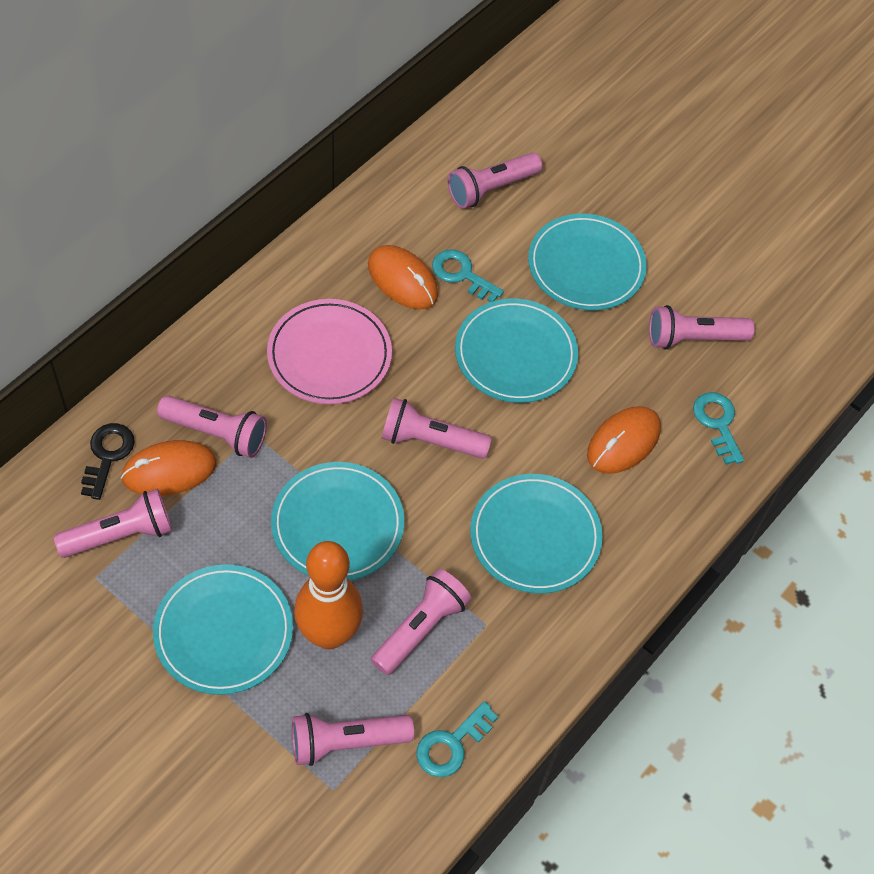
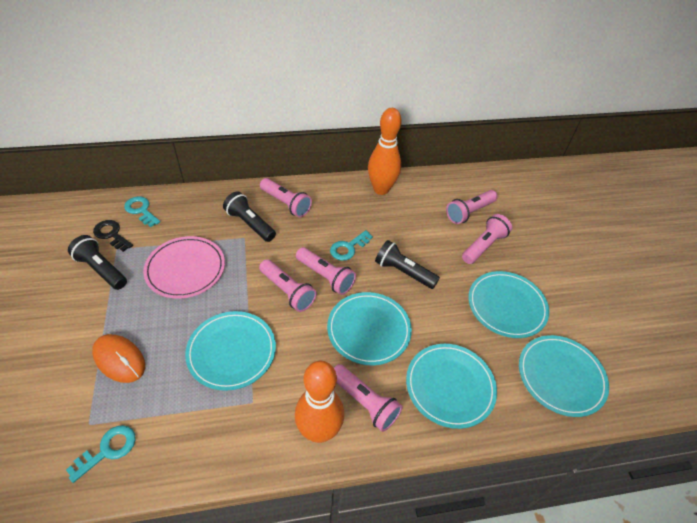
black flashlight: none = 0 -> [68,235,127,290] [223,191,276,242] [375,240,440,289] = 3
orange bowling pin: [294,541,363,649] = 1 -> [295,361,344,443] [368,108,402,195] = 2
orange mouse: [121,440,217,496] [368,245,438,309] [587,406,661,474] = 3 -> [92,334,145,383] = 1
pink flashlight: [54,489,172,558] [157,396,267,458] [292,713,414,766] [371,569,471,675] [381,397,492,459] [448,152,542,209] [649,305,755,349] = 7 -> [259,259,317,312] [260,178,312,217] [296,247,356,295] [334,364,402,432] [446,190,498,224] [462,214,512,264] = 6

